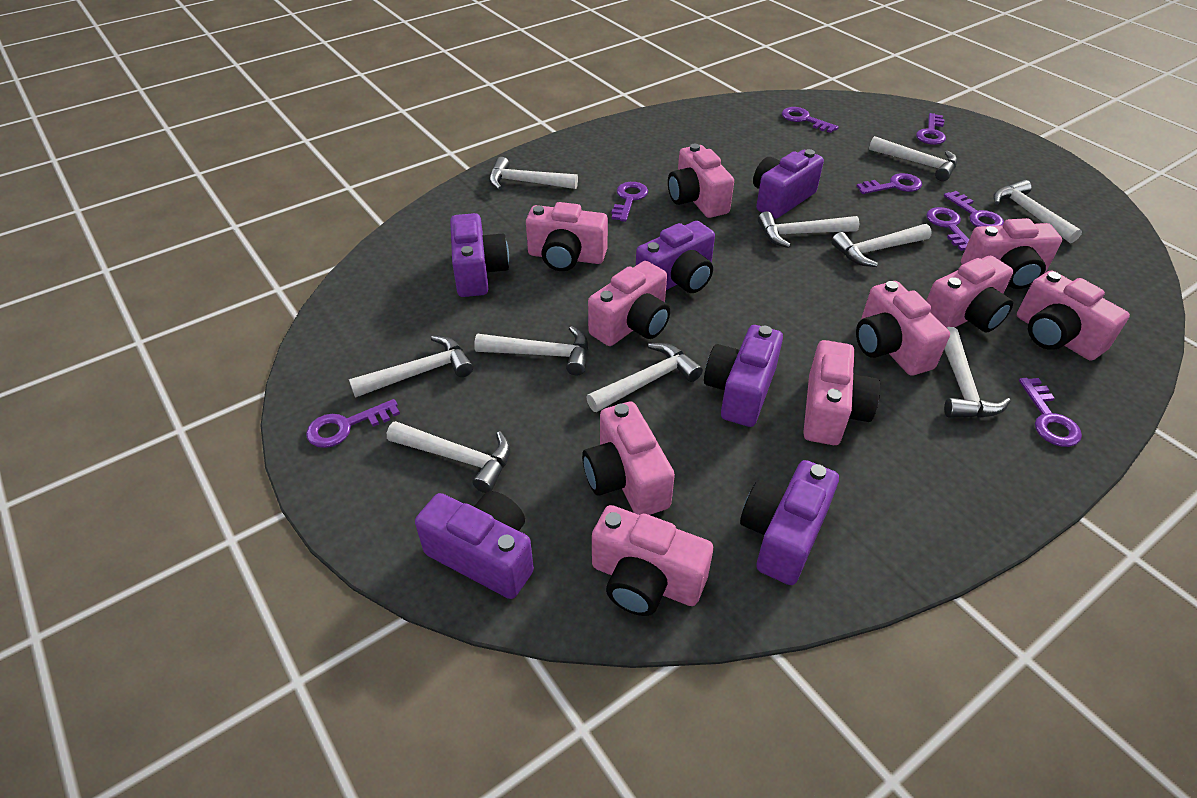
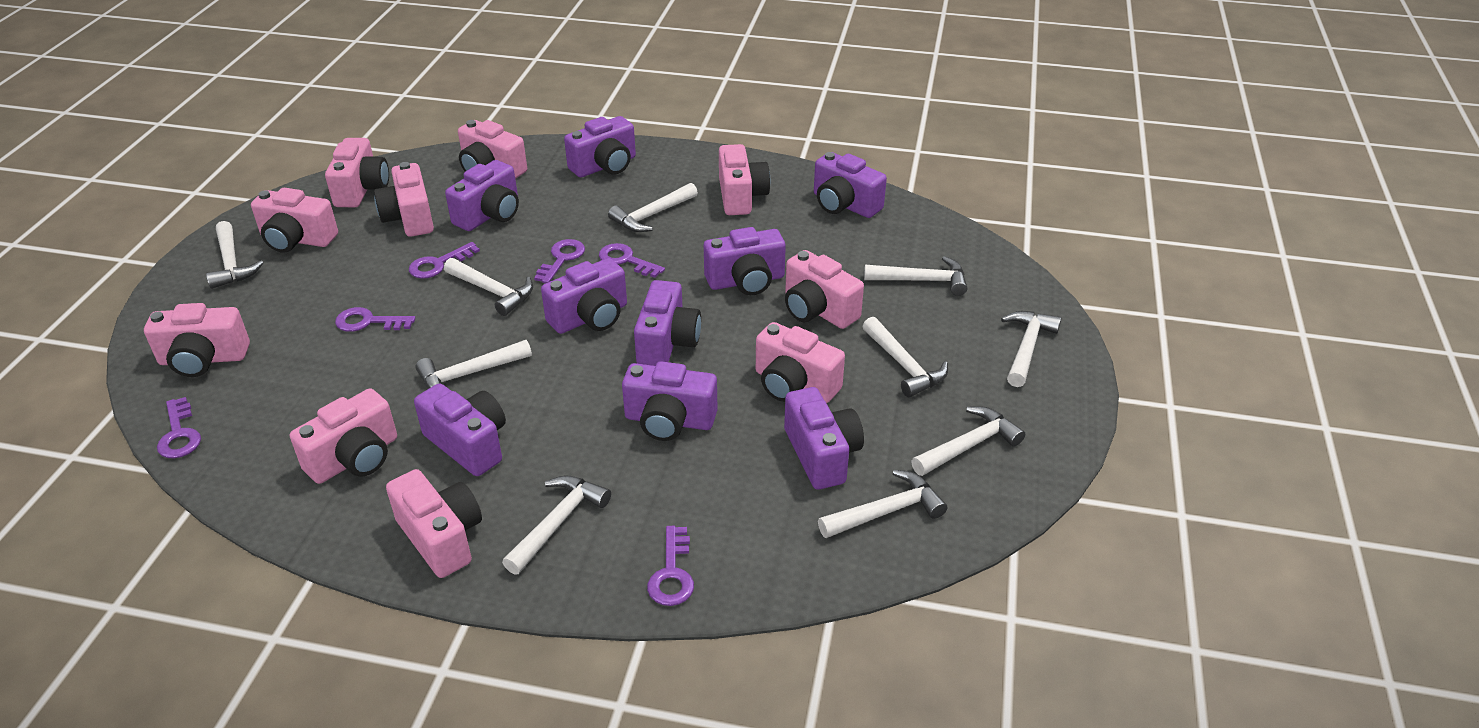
purple camera: [415,491,534,599] [450,213,509,297] [636,221,715,293] [704,325,783,427] [740,460,839,585] [753,149,824,219] = 6 -> [414,383,506,476] [445,160,519,231] [541,258,627,334] [564,116,636,177] [622,361,718,441] [634,280,701,366] [704,227,786,295] [784,387,864,490] [814,152,887,218] = 9
purple key: [306,399,400,448] [612,182,648,222] [782,107,839,133] [856,173,922,194] [916,113,946,145] [926,207,969,251] [944,191,1004,227] [1019,378,1082,447] = 8 -> [157,397,201,458] [335,307,416,332] [409,242,480,279] [534,239,585,283] [599,243,665,278] [647,526,694,606] = 6

